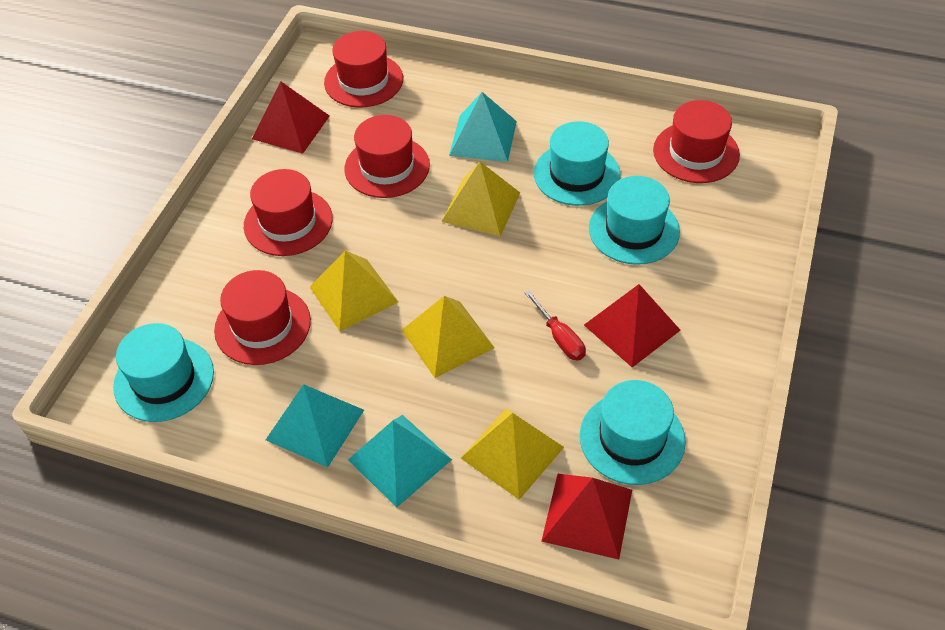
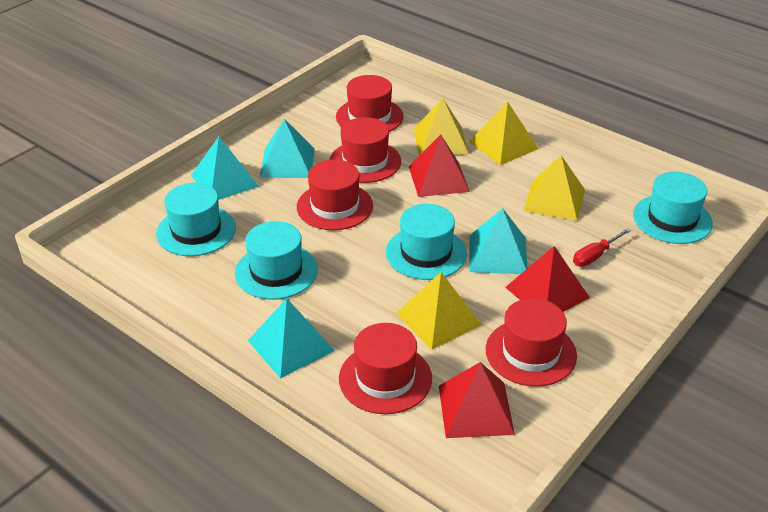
turquoise pyramid: [266,384,364,467] [348,415,452,507] [449,92,517,162] = 3 -> [191,137,259,200] [248,298,335,379] [260,119,315,178] [470,208,528,274] = 4

